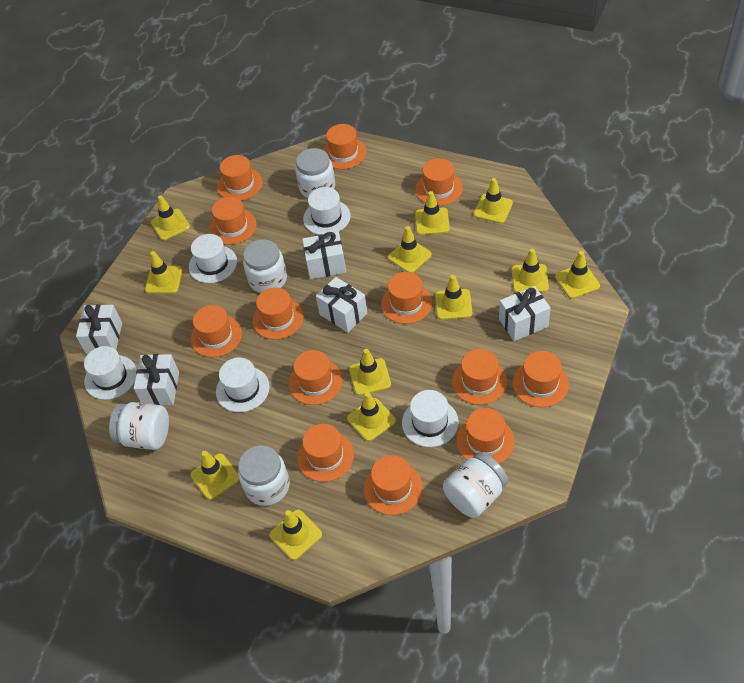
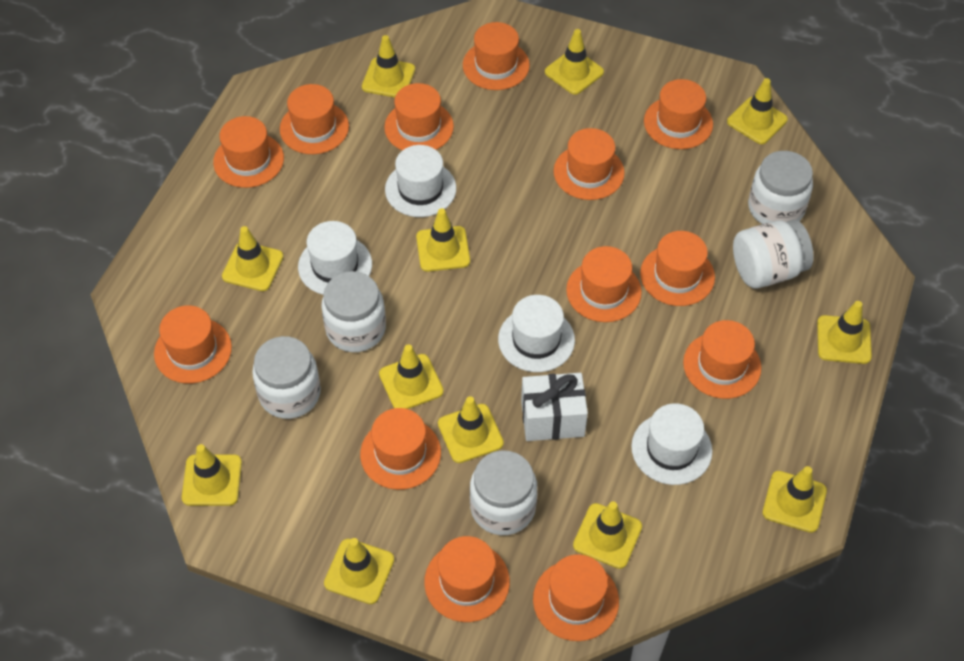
white gift: [76,304,122,354] [134,354,179,405] [302,232,346,279] [316,277,367,333] [499,286,551,341] = 5 -> [521,373,588,441] = 1
white hat: [84,346,137,400] [189,234,237,283] [216,358,270,412] [303,187,351,235] [402,390,459,447] = 5 -> [298,221,372,295] [385,145,456,217] [498,295,575,372] [631,403,713,485] = 4

